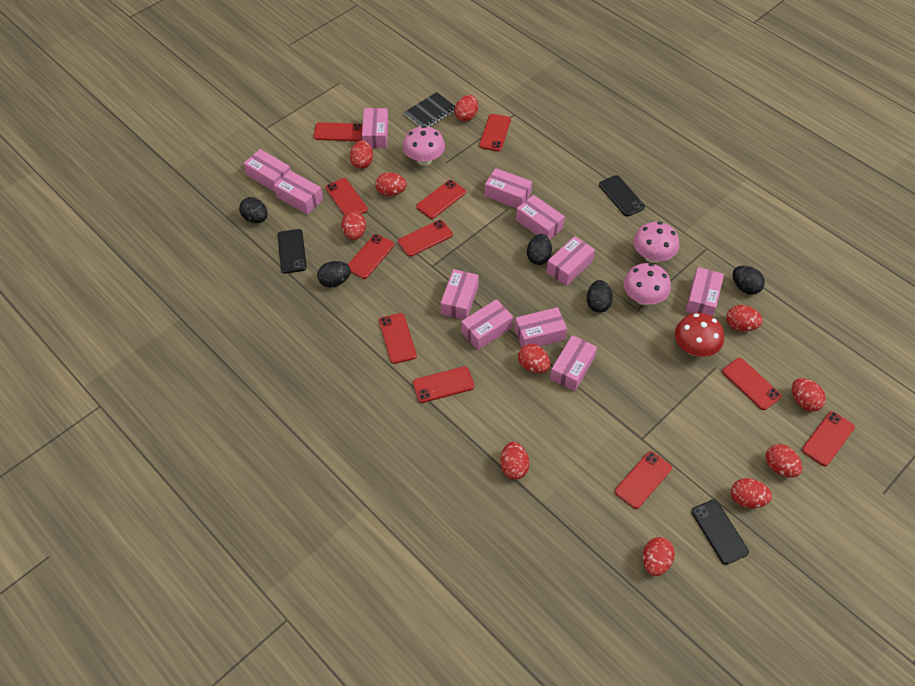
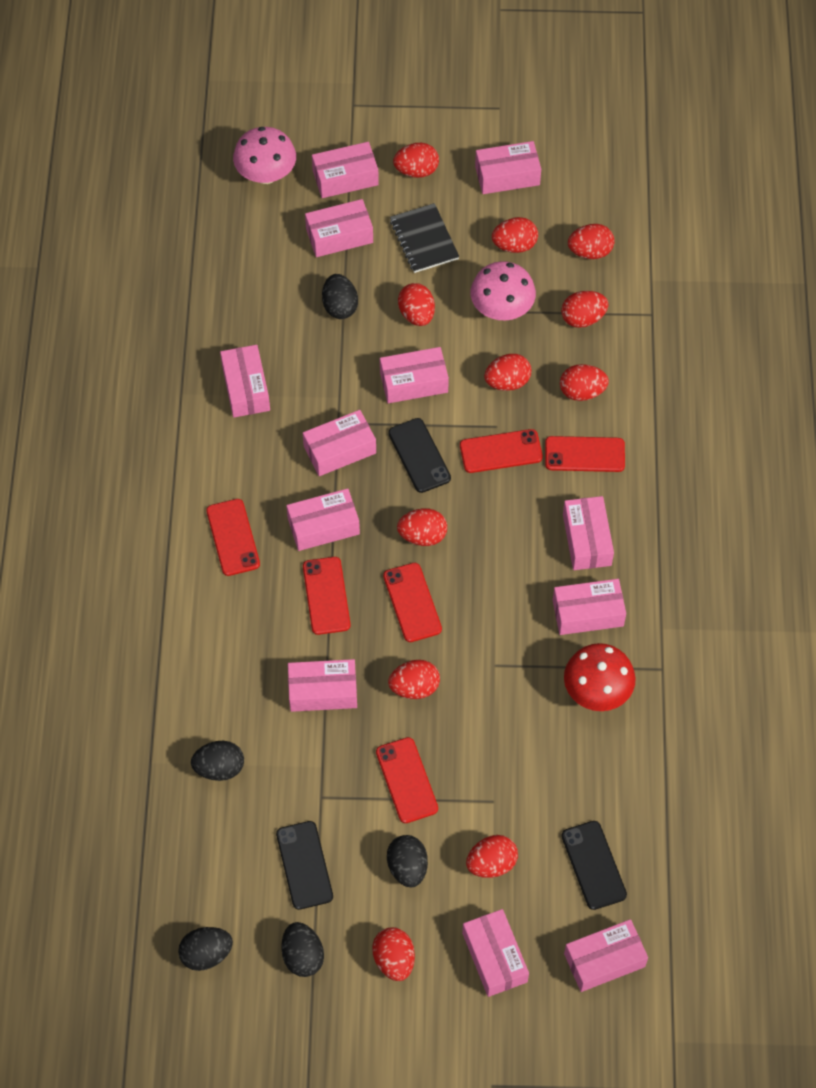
pink box: [244,149,291,192] [274,170,323,215] [362,108,388,148] [441,269,479,320] [461,299,514,350] [484,168,532,208] [514,307,567,347] [516,195,565,240] [546,236,595,286] [550,335,597,391] [685,267,724,317] = 11 -> [220,345,270,418] [286,488,360,551] [288,659,357,712] [303,410,376,476] [305,199,373,257] [312,142,379,198] [380,347,449,403] [462,909,529,997] [475,141,541,194] [553,579,626,635] [563,496,614,570] [564,919,648,992] = 12
pink mushroom: [403,126,445,166] [624,263,671,305] [633,222,679,263] = 3 -> [233,127,296,184] [470,261,536,320] = 2
red phone: [314,122,363,141] [325,178,368,215] [348,234,394,279] [379,313,417,364] [398,220,453,257] [413,366,474,403] [416,180,466,219] [479,114,511,151] [615,451,672,509] [722,358,781,410] [802,411,855,466] = 11 -> [206,499,260,576] [303,557,351,635] [376,737,438,823] [383,563,442,642] [460,429,543,473] [545,436,625,472] = 6

